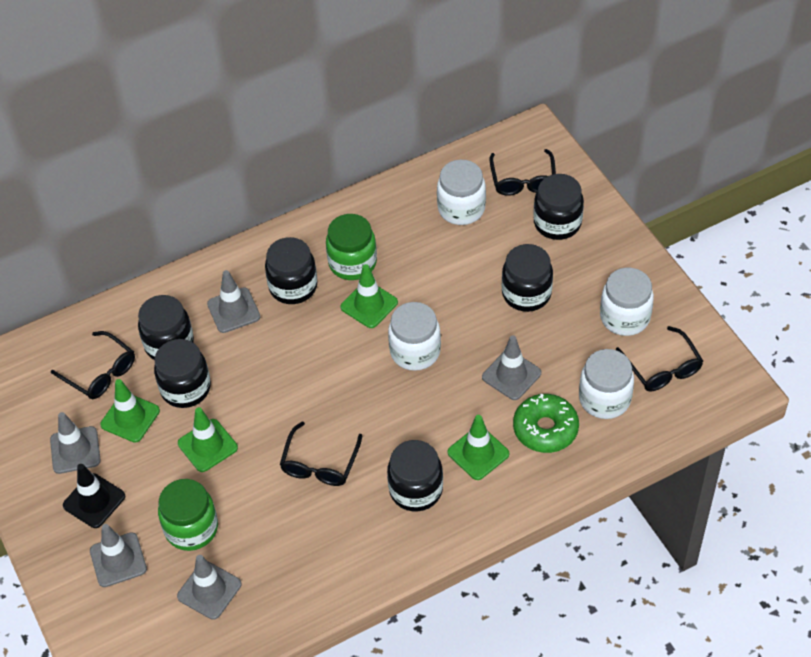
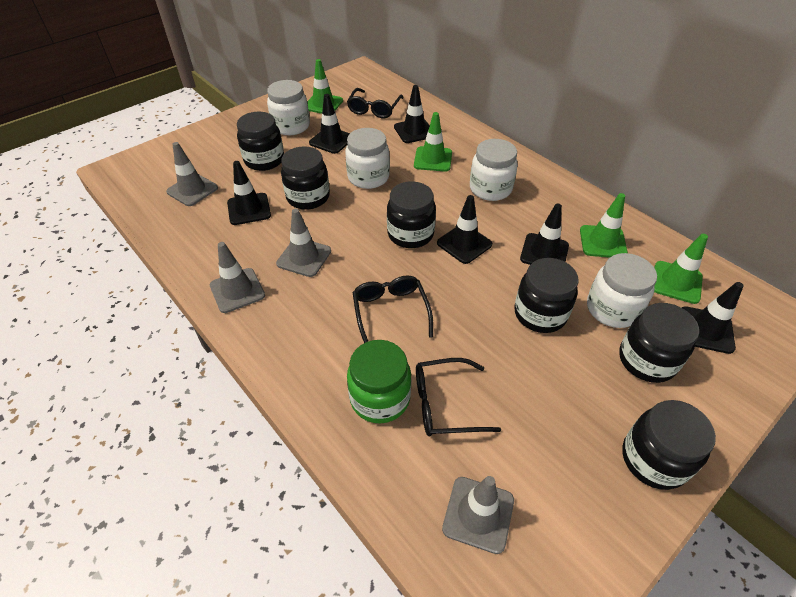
black glasses: [51,331,135,399] [280,421,362,486] [489,149,556,196] [616,326,703,391] = 4 -> [347,88,403,119] [352,275,433,343] [416,358,501,436] = 3
black traffic cone: [63,464,125,528] = 1 -> [227,161,271,225] [309,94,350,154] [394,85,430,143] [437,195,492,264] [520,203,569,265] [682,282,744,354] = 6
green donut: [513,394,579,453] = 1 -> none = 0
green jar: [158,479,218,551] [326,214,377,280] = 2 -> [347,340,411,423] = 1
grey traffic cone: [50,412,101,474] [90,524,147,587] [177,555,241,620] [207,270,260,333] [482,335,541,400] = 5 -> [166,142,218,206] [210,242,265,313] [276,209,331,277] [442,476,514,554] = 4

